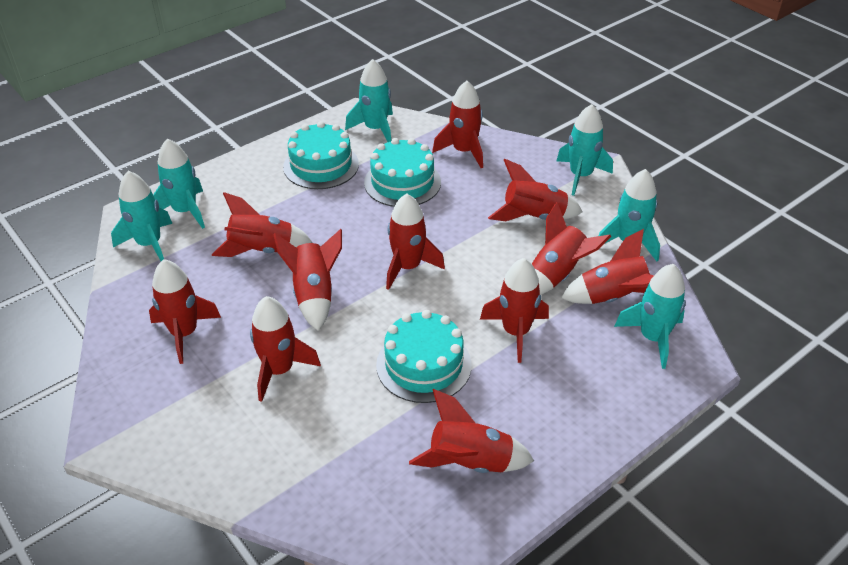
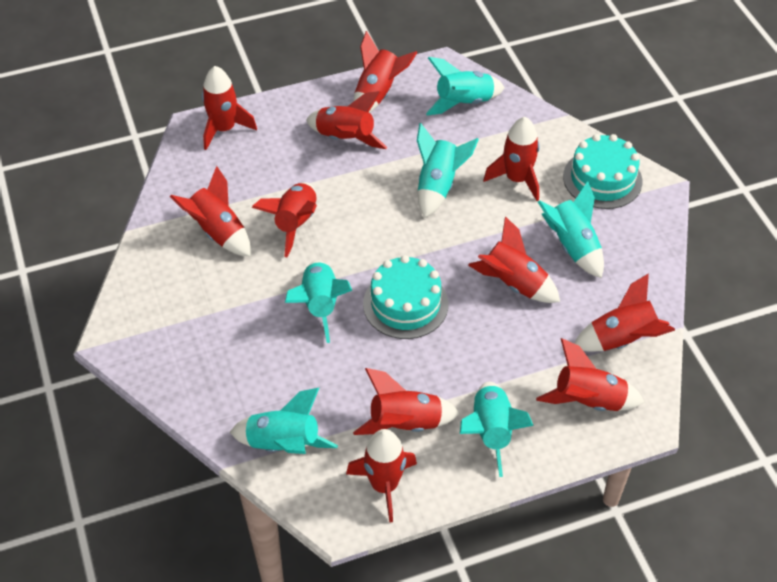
turquoise cake: [283,121,359,189] [364,138,441,207] [376,310,472,403] = 3 -> [363,255,448,339] [563,134,642,209] = 2

